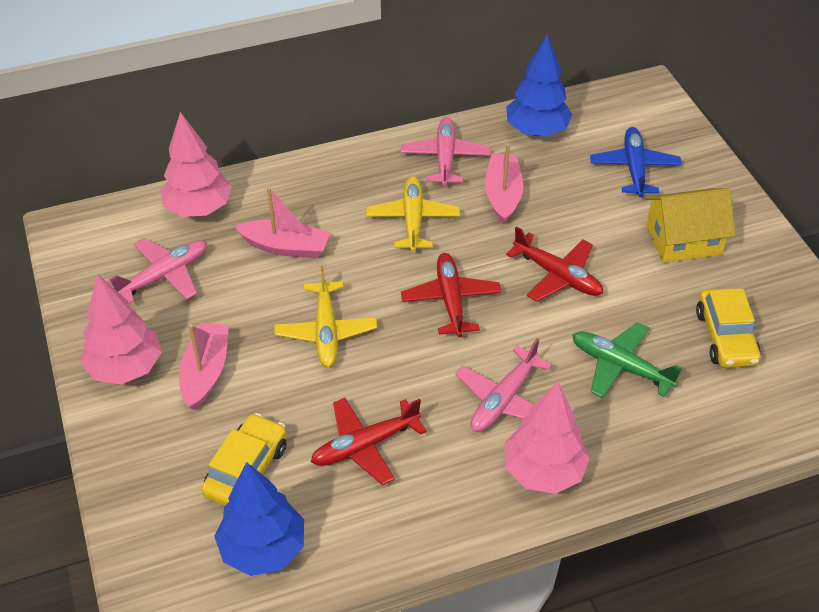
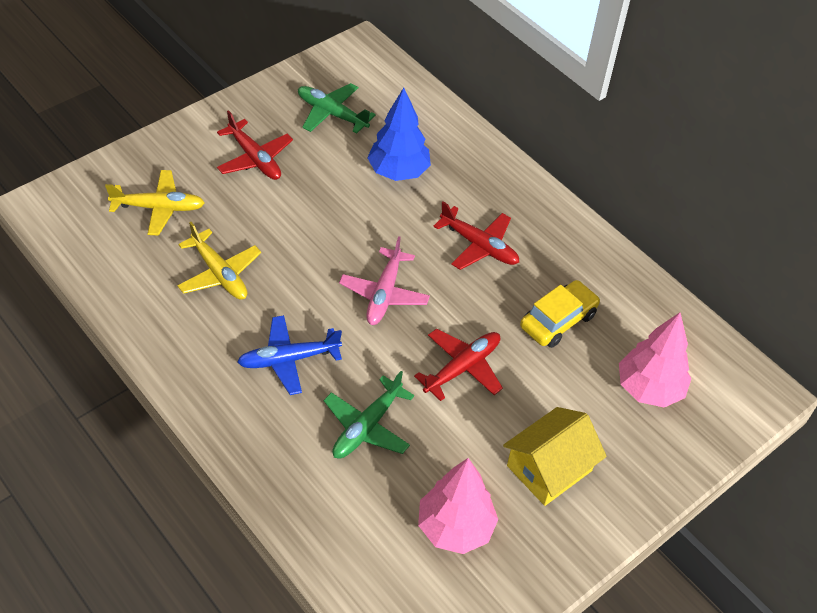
blue tree: [214,462,304,576] [506,34,573,136] = 2 -> [367,88,431,181] = 1
green plane: [572,322,682,398] = 1 -> [298,83,376,133] [324,371,414,459] = 2
pink boat: [179,322,229,410] [234,187,330,258] [485,143,523,224] = 3 -> none = 0
pink plane: [108,238,207,304] [401,117,490,186] [455,338,552,432] = 3 -> [339,236,430,325] = 1
pink tree: [80,274,162,385] [160,112,232,217] [504,381,590,494] = 3 -> [418,458,499,554] [619,313,692,407] = 2
yellow car: [201,413,287,506] [696,288,761,368] = 2 -> [520,280,600,348] = 1

